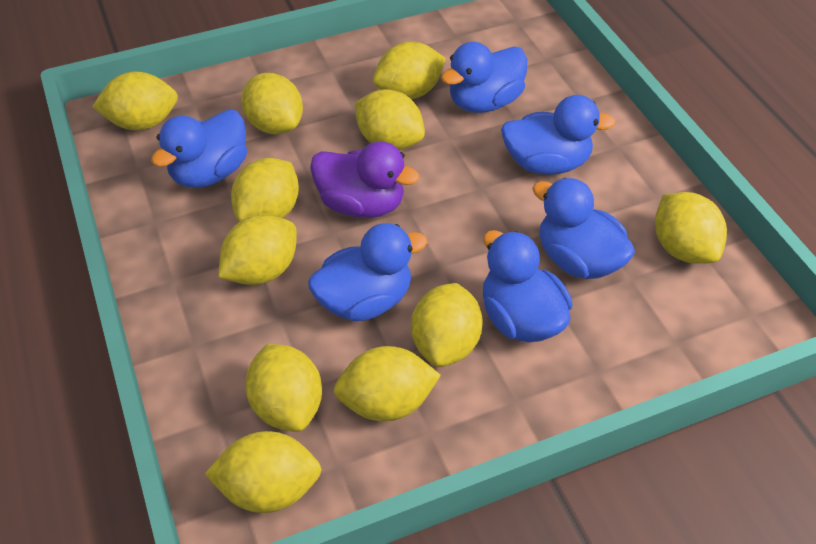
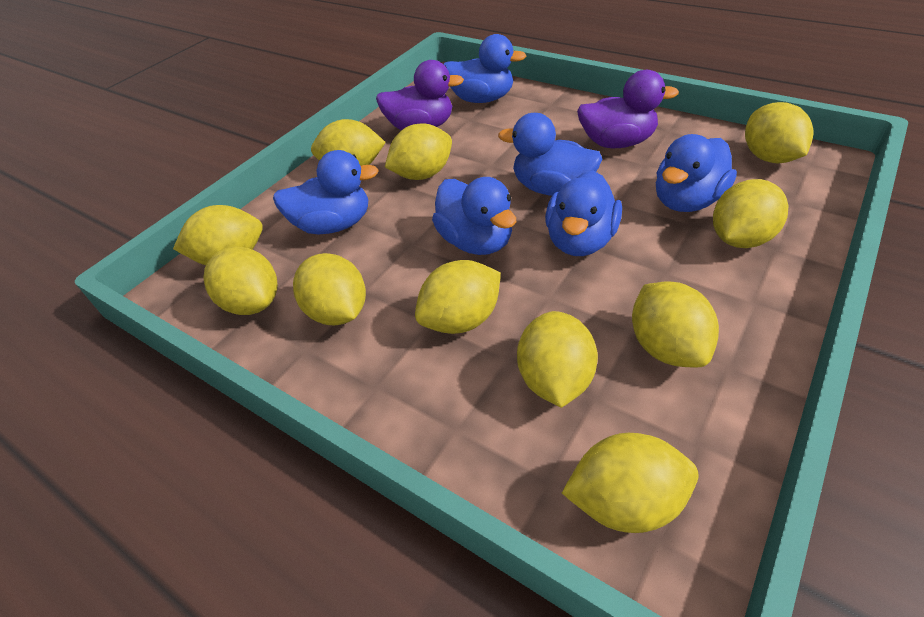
purple duck: [310,141,419,218] = 1 -> [376,60,464,130] [577,70,679,148] = 2

